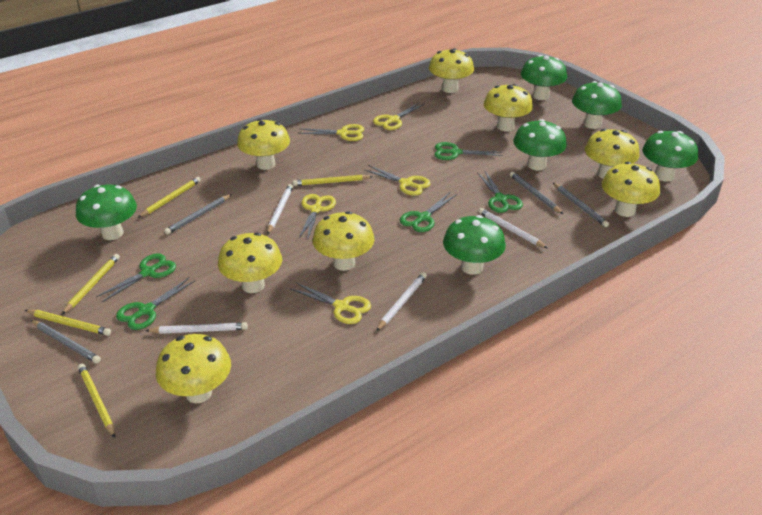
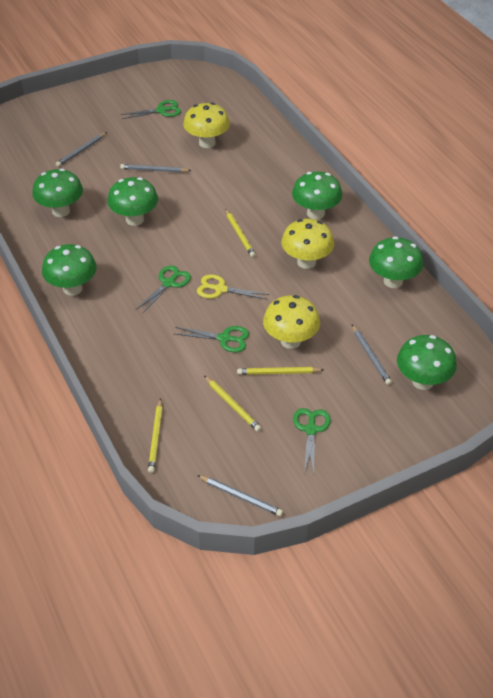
green scissors: [96,253,176,302] [116,278,196,330] [400,192,457,232] [434,142,503,160] [477,171,523,213] = 5 -> [121,100,181,119] [136,266,191,314] [175,326,249,352] [293,408,331,475] = 4
white pencil: [145,322,248,334] [267,184,293,234] [376,273,427,331] [478,208,547,248] = 4 -> none = 0
yellow mushroom: [156,334,231,403] [218,232,282,293] [237,119,290,170] [312,211,375,271] [429,48,474,93] [484,84,533,131] [585,129,640,179] [602,162,660,217] = 8 -> [183,103,230,148] [263,295,320,349] [281,219,334,269] = 3
yellow pencil: [25,310,111,336] [61,254,120,315] [78,364,115,438] [138,177,201,218] [293,175,373,186] = 5 -> [148,398,163,473] [204,376,261,432] [225,209,256,257] [237,367,324,375] = 4
yellow scissors: [291,283,371,324] [298,124,364,141] [299,194,336,241] [365,165,431,196] [373,103,425,130] = 5 -> [197,274,270,300] = 1

